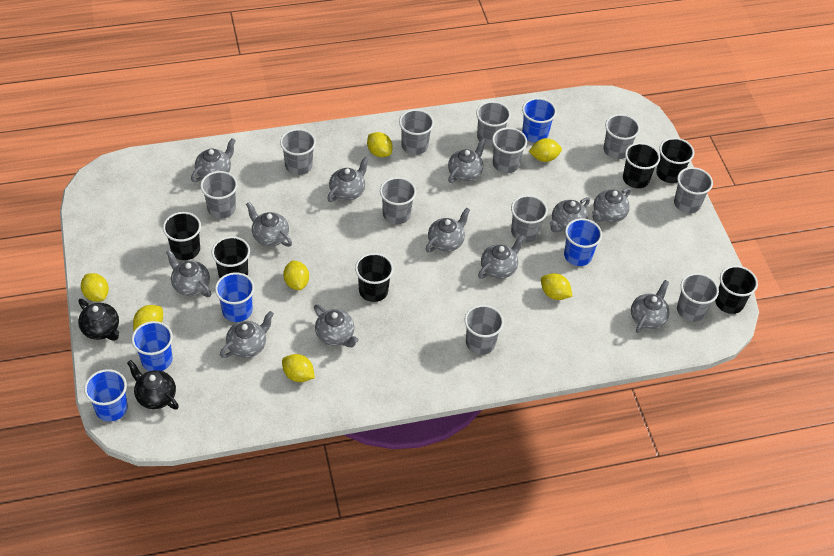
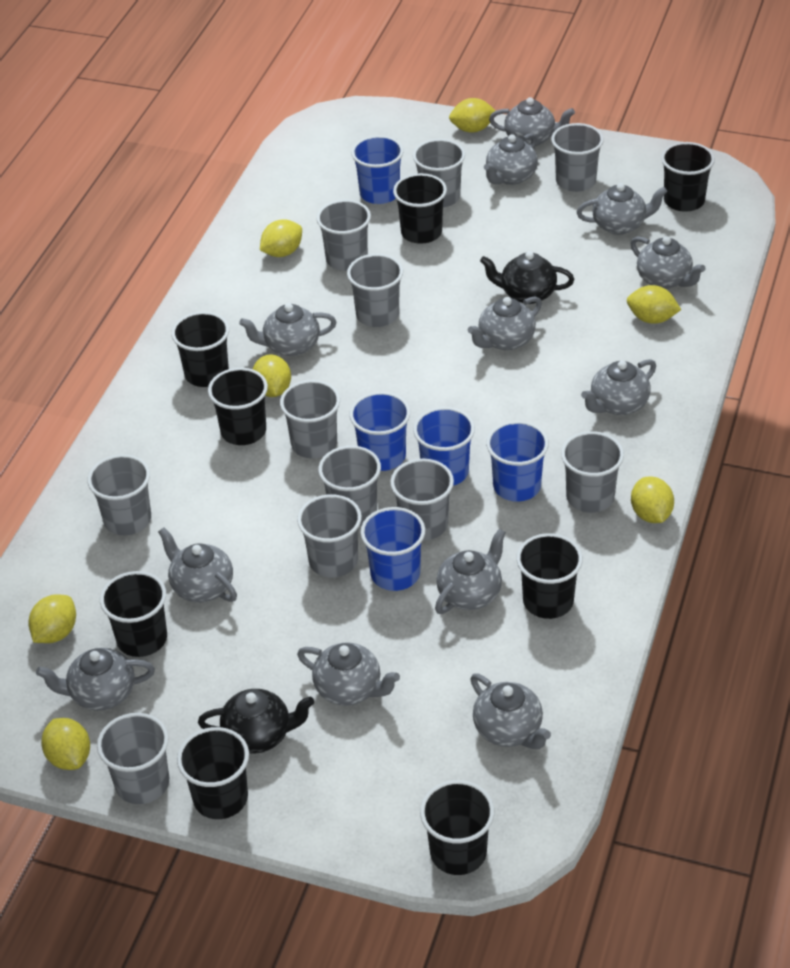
black cup: [163,212,201,260] [212,236,250,278] [355,253,394,302] [623,143,660,188] [656,138,694,183] [715,265,758,314] = 6 -> [100,571,167,657] [171,312,229,387] [177,727,249,819] [208,368,268,445] [393,173,447,244] [420,780,494,875] [516,533,583,619] [661,142,715,212] = 8

